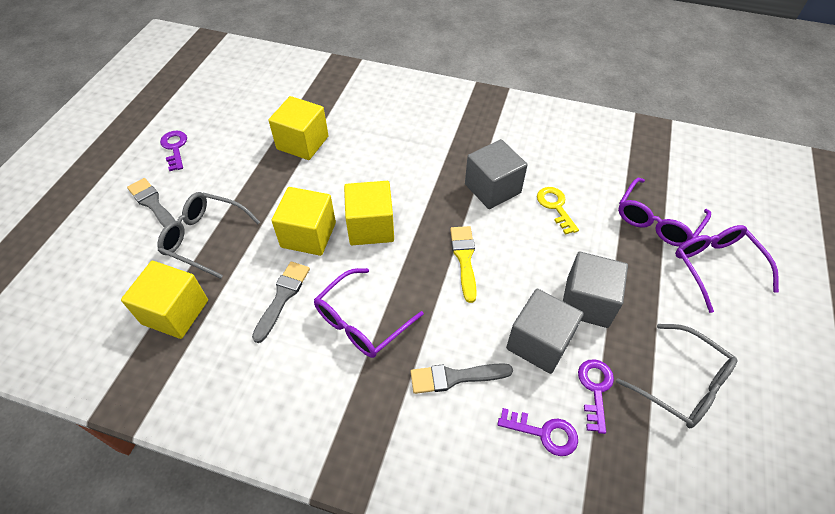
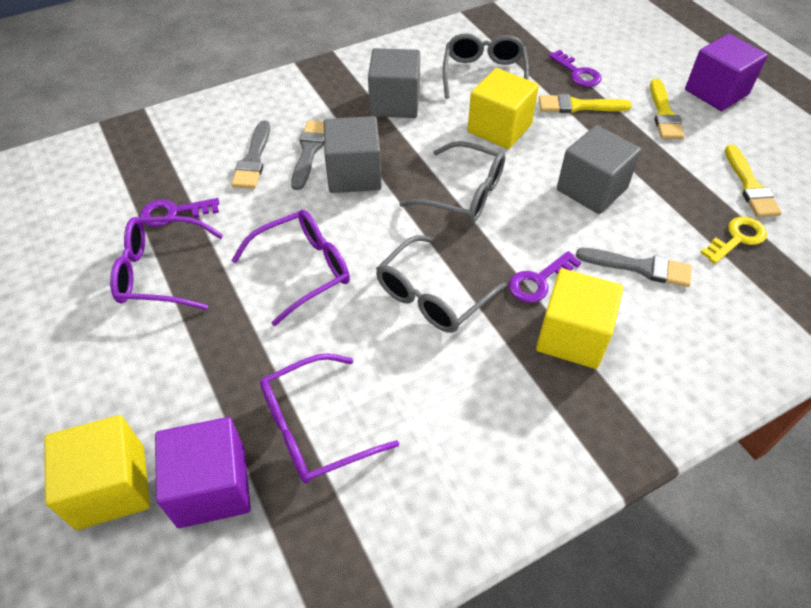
grey glasses: [157,192,260,279] [616,324,737,428] = 2 -> [376,235,507,333] [399,141,505,223] [443,33,529,99] = 3
purple cube: none = 0 -> [155,417,251,528] [685,34,768,111] = 2
yellow brush: [450,226,477,303] = 1 -> [539,94,632,113] [650,79,685,139] [725,144,782,217] = 3
yellow cube: [121,261,208,339] [268,96,329,160] [271,187,336,256] [344,181,394,245] = 4 -> [44,415,150,530] [468,68,539,149] [536,268,623,369] = 3

